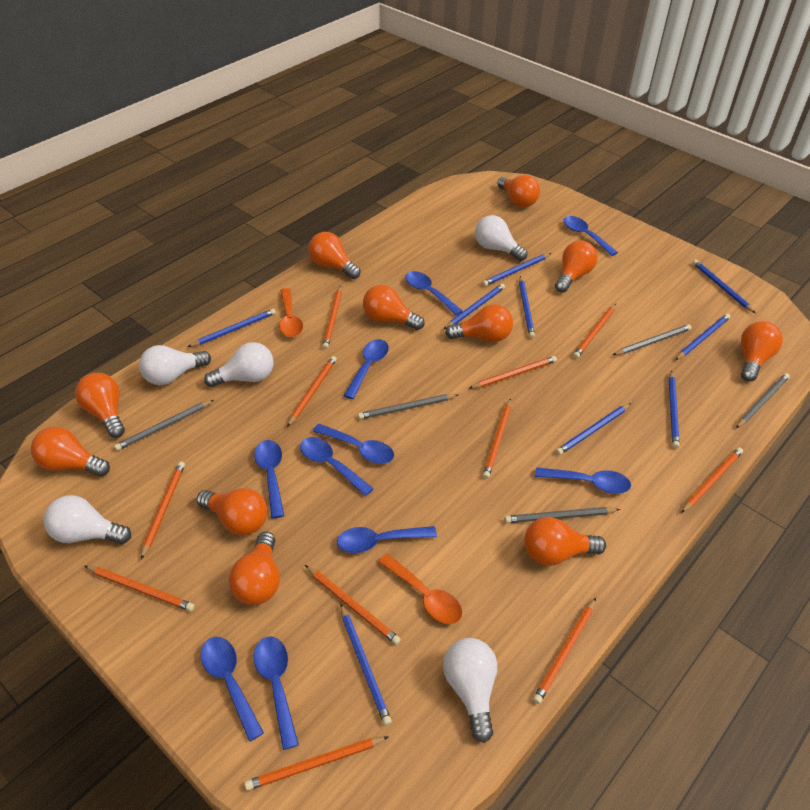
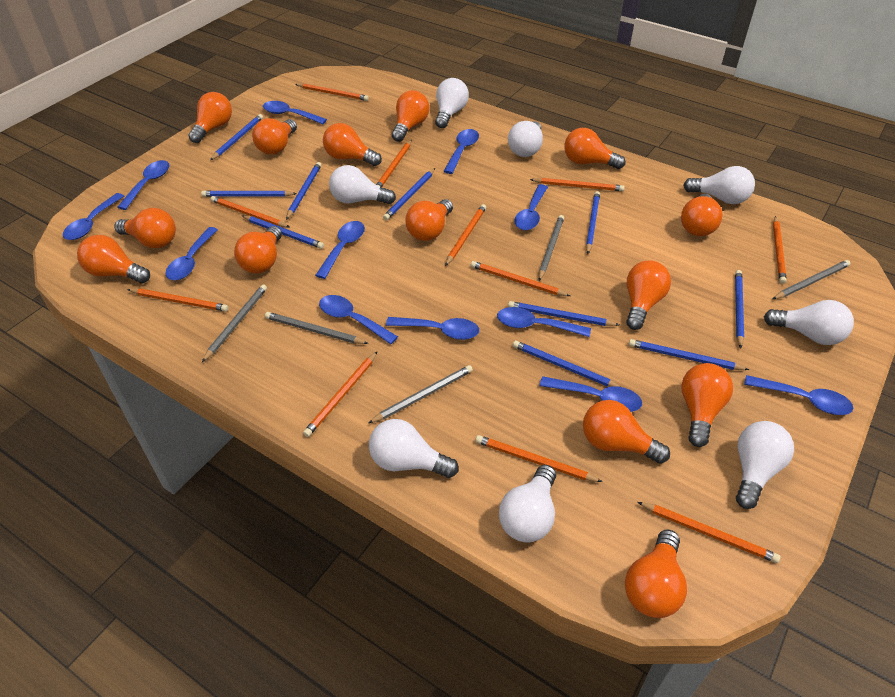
blue pencil: [188,309,276,347] [340,604,392,726] [444,284,505,329] [482,253,551,286] [519,276,535,338] [556,403,631,455] [669,370,679,448] [675,314,730,360] [693,260,756,313] = 9 -> [201,190,297,197] [210,114,263,160] [242,215,324,249] [286,162,321,220] [383,168,435,220] [508,301,619,326] [513,341,621,387] [586,191,600,254] [629,339,749,370] [735,270,744,349] = 10
blue spoon: [201,637,264,741] [254,440,284,518] [254,637,299,750] [300,437,374,496] [313,424,394,464] [337,526,437,553] [344,339,389,399] [405,271,462,315] [535,467,631,494] [563,216,618,256] = 10 -> [63,193,124,240] [117,160,169,210] [165,227,218,280] [263,101,327,124] [315,221,365,279] [319,295,398,344] [386,317,479,340] [444,129,479,174] [497,307,591,337] [514,184,548,230] [539,376,642,412] [744,375,853,415] = 12
orange light bulb: [31,426,110,476] [75,373,125,438] [196,488,267,536] [229,532,280,605] [308,232,361,279] [363,285,425,330] [445,304,513,342] [497,175,540,207] [524,517,606,566] [555,240,598,293] [741,321,783,381] = 11 -> [77,235,150,283] [114,208,176,248] [189,92,232,143] [234,226,282,273] [252,118,297,154] [323,123,382,166] [392,90,429,142] [405,199,453,241] [564,128,626,169] [583,400,670,464] [625,530,687,618] [626,261,671,330] [681,194,723,236] [681,363,733,447] = 14
orange spoon: [279,288,303,337] [378,554,462,624] = 2 -> none = 0
white light bulb: [44,495,131,544] [139,345,211,385] [204,342,273,387] [443,638,497,743] [475,215,527,261] = 5 -> [329,165,396,204] [369,419,459,478] [435,78,469,128] [499,465,556,543] [508,121,543,157] [683,166,755,204] [736,421,794,509] [764,300,854,345] = 8

